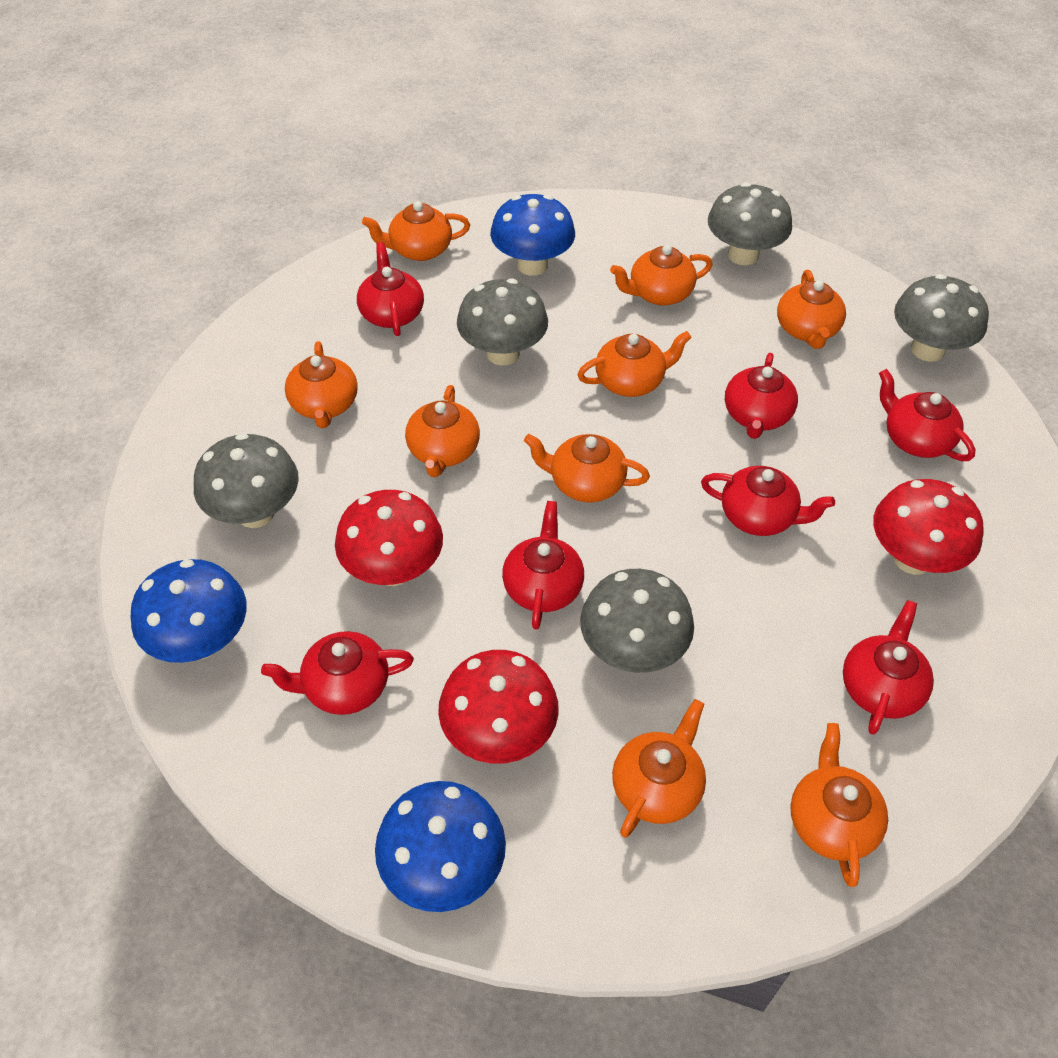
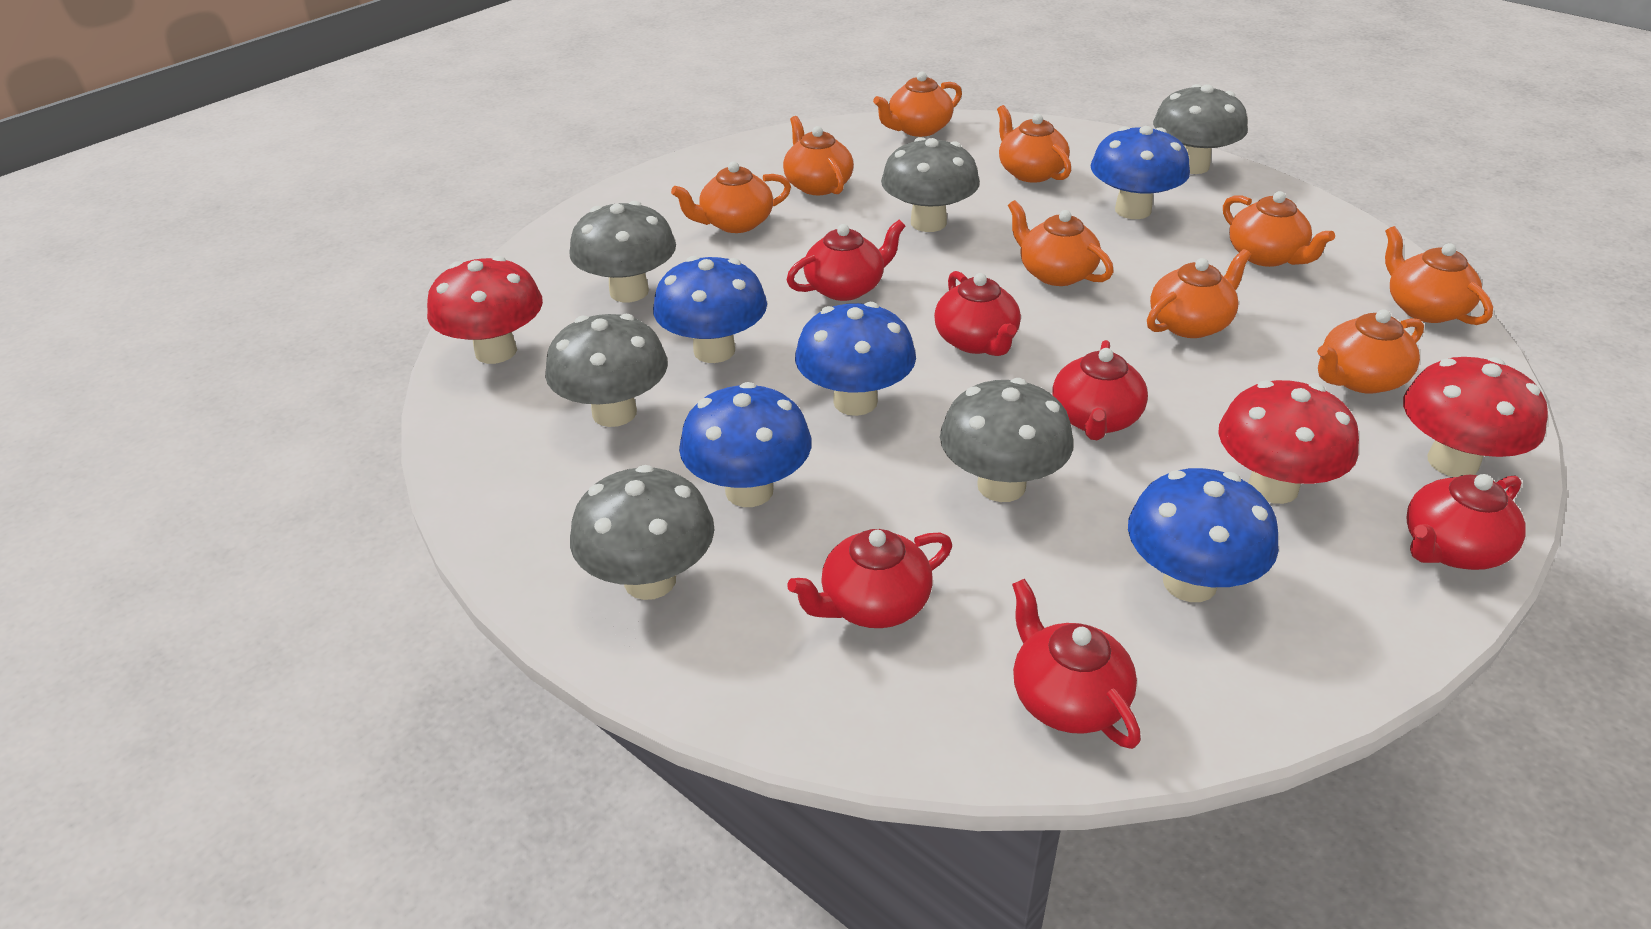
blue mushroom: [131,559,247,663] [375,781,506,912] [490,194,575,276] = 3 -> [653,256,767,363] [679,382,812,507] [795,302,916,416] [1091,126,1190,219] [1128,468,1279,602] = 5
grey mushroom: [194,433,299,528] [457,279,548,365] [580,569,694,673] [708,182,792,265] [894,274,989,362] = 5 -> [545,314,668,427] [569,201,676,302] [570,465,714,600] [881,137,980,232] [940,378,1074,502] [1153,84,1248,174] = 6
red teapot: [261,631,414,715] [357,242,424,336] [502,501,584,630] [701,466,835,536] [725,353,798,439] [843,600,934,735] [879,369,975,461] = 7 -> [786,220,905,301] [787,529,952,628] [934,271,1021,356] [1012,579,1141,749] [1052,340,1148,441] [1407,474,1526,570] = 6

